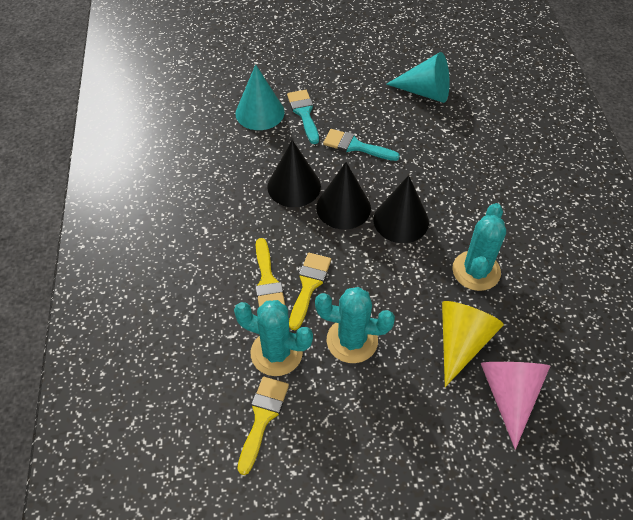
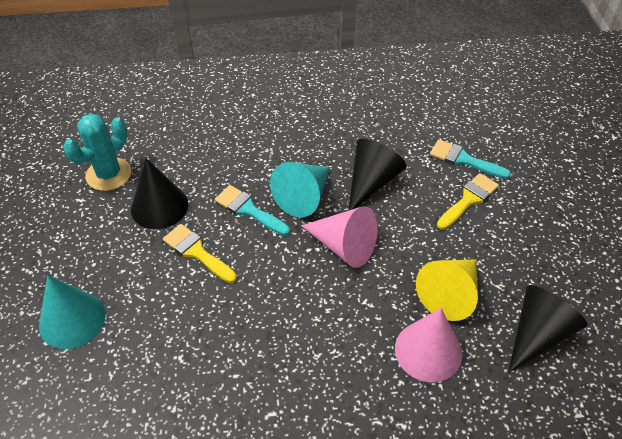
pink cone: [481,362,550,450] = 1 -> [301,206,377,268] [395,308,462,383] = 2
turquoise cactus: [234,300,313,376] [315,287,395,363] [452,203,506,291] = 3 -> [63,113,131,191] = 1
yellow brush: [237,377,289,475] [255,238,285,307] [289,253,331,330] = 3 -> [163,224,237,283] [437,173,499,230] = 2

